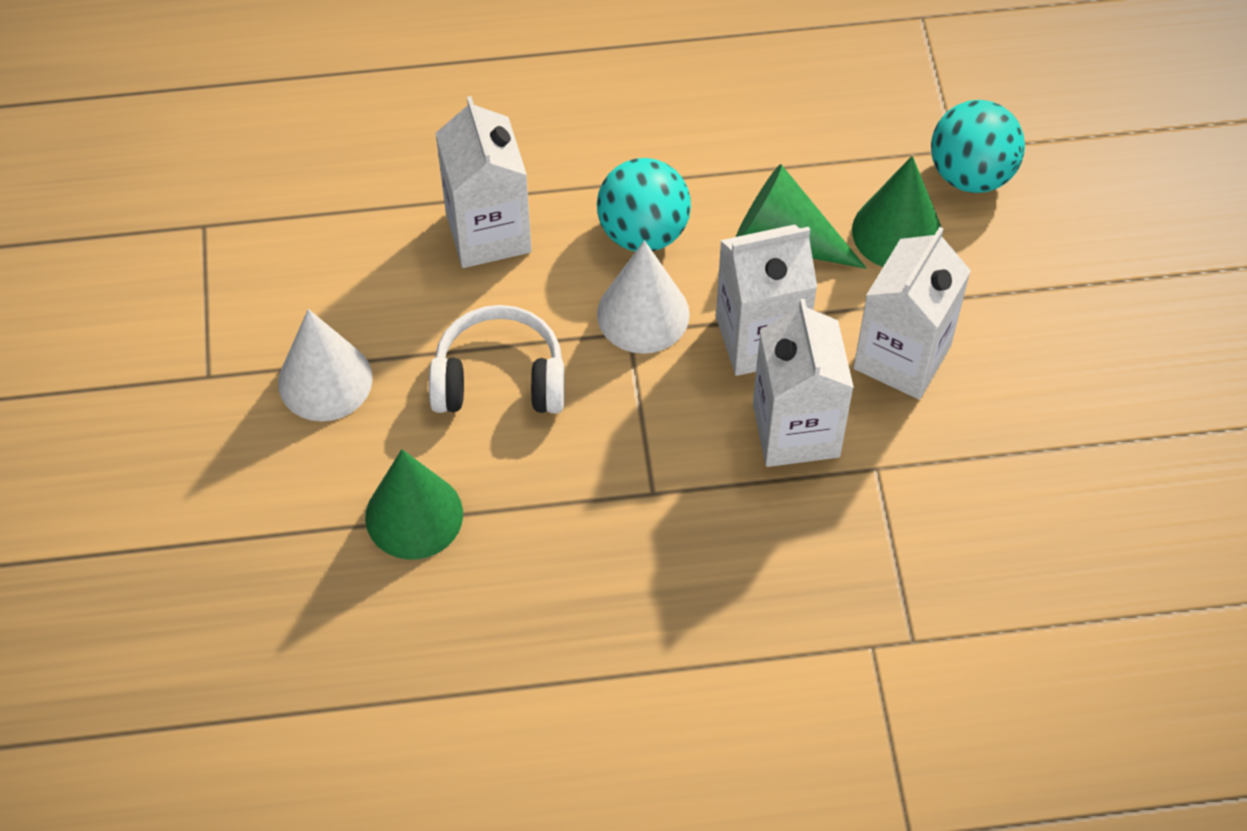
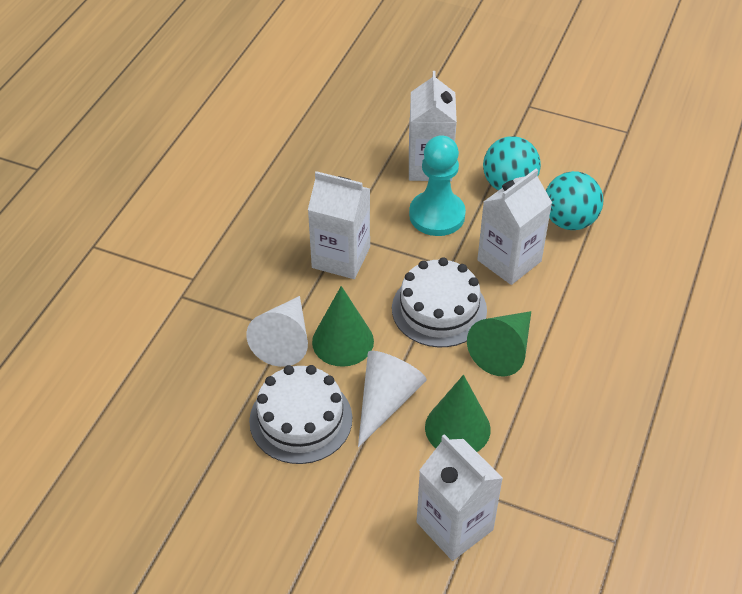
turquoise pawn: none = 0 -> [409,135,466,236] = 1
white cake: none = 0 -> [249,365,352,464] [392,257,487,347] = 2
white headphones: [429,305,565,413] = 1 -> none = 0

